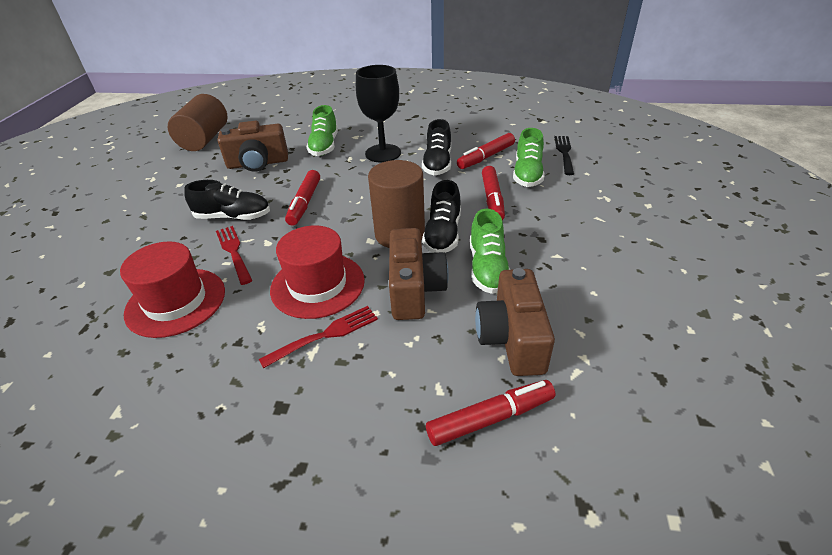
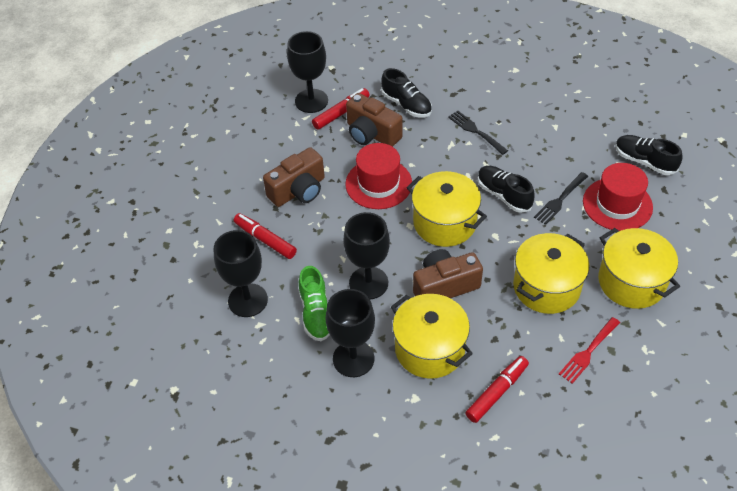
black fork: [554,136,574,175] = 1 -> [448,110,508,155] [534,172,588,225] = 2
black goblet: [356,65,401,162] = 1 -> [214,230,268,317] [287,31,328,113] [326,289,375,377] [343,212,390,299] = 4
brown cylinder: [168,94,227,151] [368,160,425,248] = 2 -> none = 0
green shoe: [306,105,338,156] [470,209,510,294] [513,128,545,187] = 3 -> [299,266,330,341] = 1
red fork: [216,226,253,285] [259,306,378,369] = 2 -> [559,317,620,384] = 1
red marker: [285,170,320,226] [426,380,556,446] [457,133,515,169] [482,166,505,220] = 4 -> [234,213,297,259] [312,88,370,130] [465,356,529,423] = 3
yellow pot: none = 0 -> [391,294,473,379] [407,171,487,247] [513,233,590,314] [598,228,680,309] = 4

